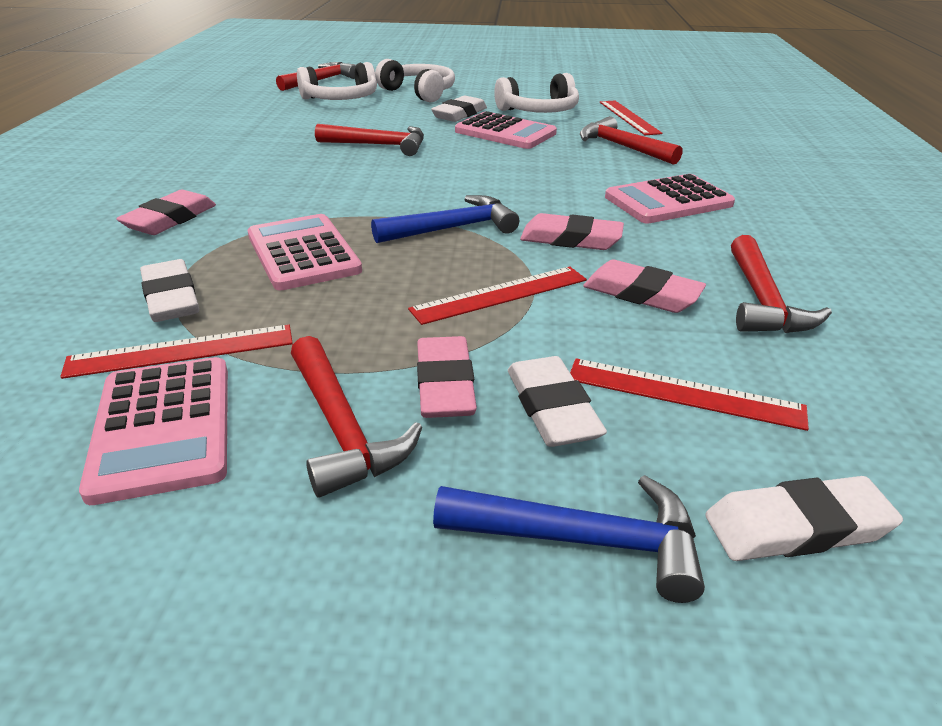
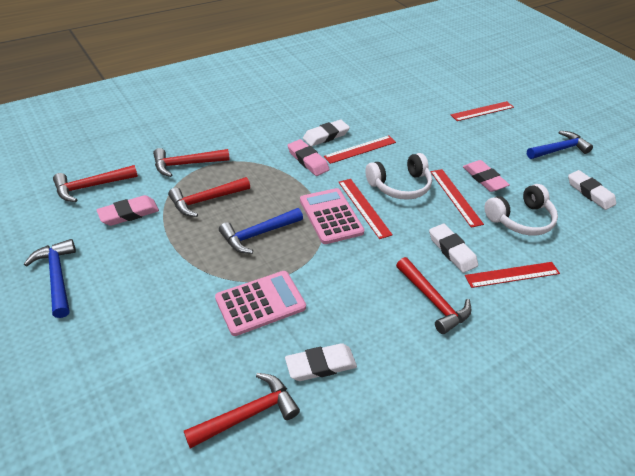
blue hammer: [371,195,519,243] [433,475,705,603] = 2 -> [24,239,76,318] [219,208,303,254] [527,131,593,159] = 3
pink calculator: [79,357,228,505] [248,214,362,290] [455,111,557,149] [605,174,735,224] = 4 -> [215,271,306,336] [300,188,364,244] = 2
pink eraser: [116,190,216,235] [417,336,477,418] [520,213,624,250] [583,260,706,313] = 4 -> [97,195,159,226] [287,139,330,176] [463,160,510,192] = 3
red ruler: [60,325,293,379] [408,266,587,325] [570,358,809,431] [600,101,662,135] = 4 -> [324,136,396,164] [339,179,393,239] [430,169,484,228] [451,101,514,121] [465,262,560,288] = 5
white headphones: [297,62,377,100] [375,59,455,102] [494,73,579,113] = 3 -> [365,153,432,200] [484,184,558,236] = 2

